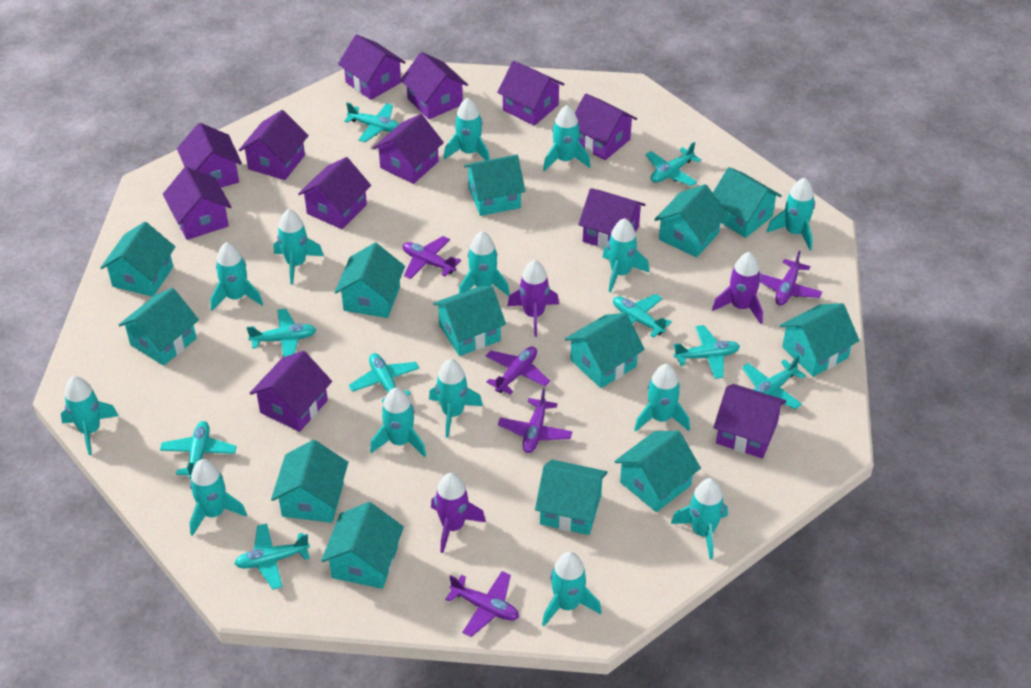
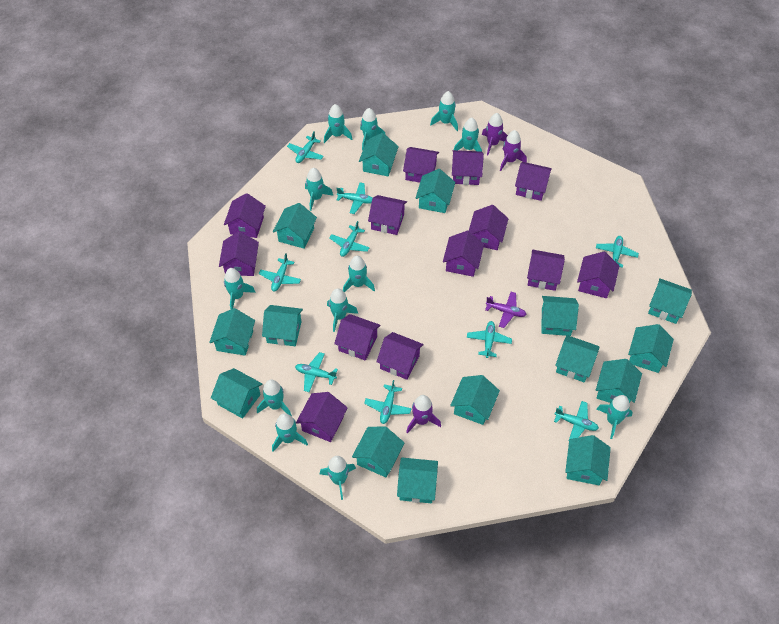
purple house: [163,167,231,240] [177,123,242,187] [239,110,309,180] [250,351,332,432] [298,157,371,229] [338,34,406,100] [373,114,444,184] [401,52,468,119] [497,61,564,126] [575,94,637,160] [578,188,645,249] [714,384,786,458] = 12 -> [219,232,259,276] [224,193,266,238] [296,392,348,442] [334,314,381,361] [368,195,407,235] [376,332,424,380] [403,147,439,183] [443,231,484,277] [452,150,484,185] [469,205,509,250] [515,162,552,201] [527,250,565,291] [577,252,619,298] = 13
purple plane: [403,236,461,279] [445,571,519,637] [485,347,550,395] [498,388,572,453] [760,251,822,306] = 5 -> [485,292,527,328] = 1
turquoise house: [100,222,176,297] [119,288,199,366] [271,440,348,523] [321,502,404,589] [335,243,405,318] [433,286,506,356] [464,155,525,216] [535,460,608,535] [565,313,645,388] [614,431,701,512] [654,184,728,257] [713,167,782,238] [779,303,860,377] = 13 -> [209,308,255,356] [211,368,262,419] [262,305,303,346] [273,203,317,249] [352,426,404,477] [359,133,399,176] [397,457,438,503] [415,169,455,213] [450,375,500,425] [542,296,579,336] [555,335,600,382] [565,435,611,485] [596,359,642,403] [628,324,674,373] [648,278,692,324] = 15
turquoise rocket: [61,376,118,455] [190,459,247,536] [210,242,263,311] [274,209,324,285] [370,387,426,457] [429,359,483,438] [444,98,490,161] [459,231,510,296] [542,552,602,626] [543,105,591,171] [602,218,649,292] [634,364,690,432] [671,478,728,560] [767,178,815,250] = 14 -> [224,268,256,310] [257,379,292,416] [272,413,308,452] [305,168,333,211] [320,456,356,500] [324,104,353,143] [327,288,358,332] [343,256,375,292] [360,108,386,150] [430,91,458,131] [454,118,482,152] [596,395,633,439] = 12

